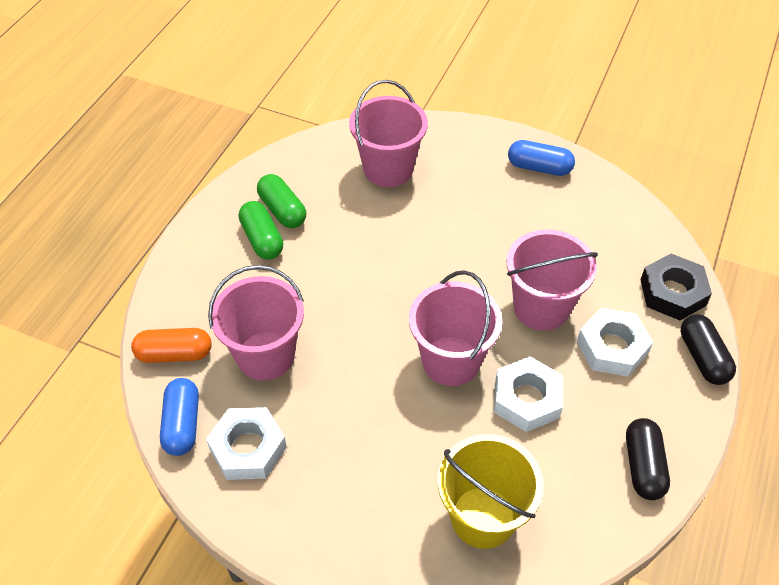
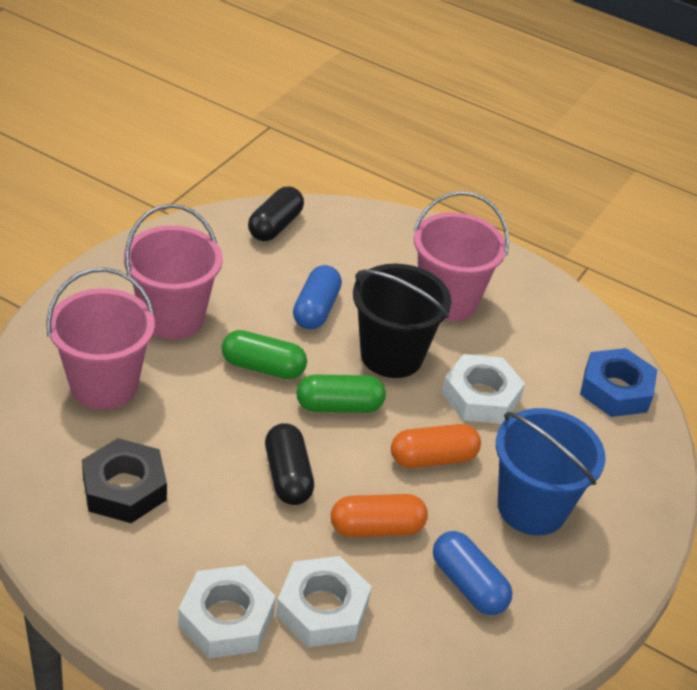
black bucket: none = 0 -> [353,264,451,378] = 1
blue bucket: none = 0 -> [496,408,606,535] = 1
blue nut: none = 0 -> [580,348,657,417] = 1
orange capsule: [131,328,212,363] = 1 -> [331,494,428,537] [391,424,481,468] = 2
pink bucket: [208,265,304,381] [349,80,428,187] [409,270,503,386] [507,229,598,331] = 4 -> [46,267,155,410] [123,204,223,339] [413,191,509,321] = 3
yellow bucket: [438,434,544,549] = 1 -> none = 0

